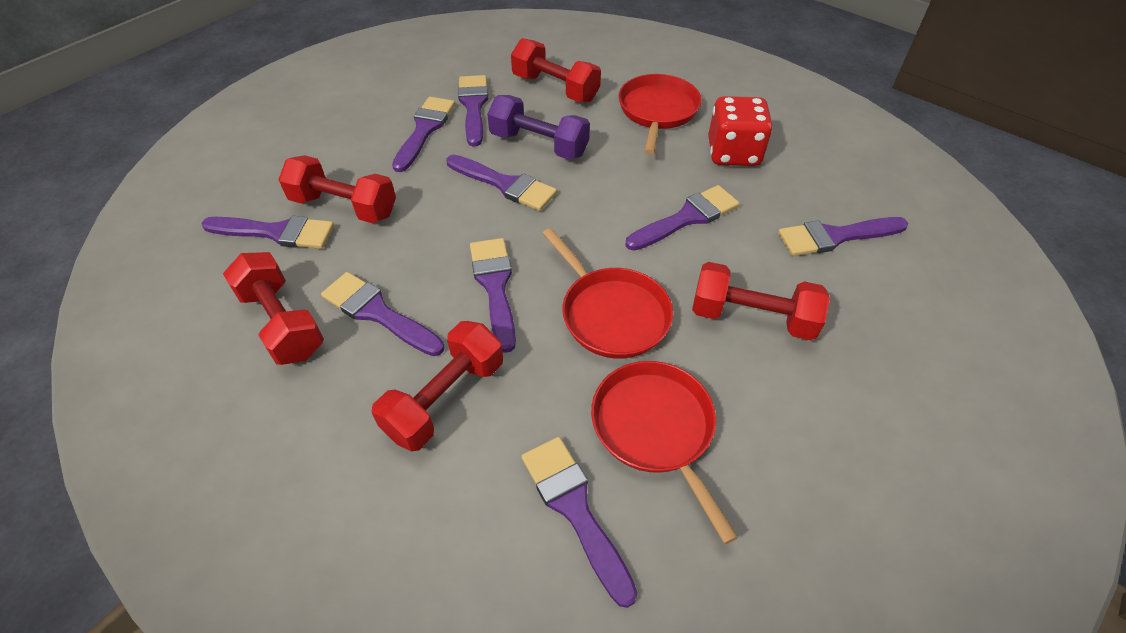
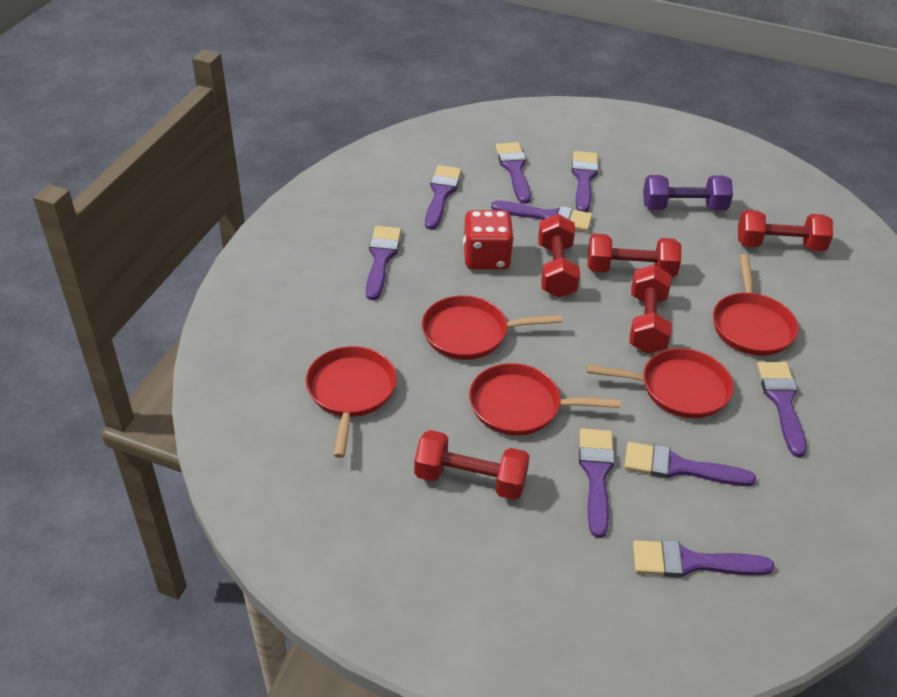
red pan: [542,228,673,359] [591,361,738,544] [619,74,701,155] = 3 -> [306,346,397,458] [422,295,562,360] [469,363,620,436] [586,348,734,418] [713,254,799,356] = 5

